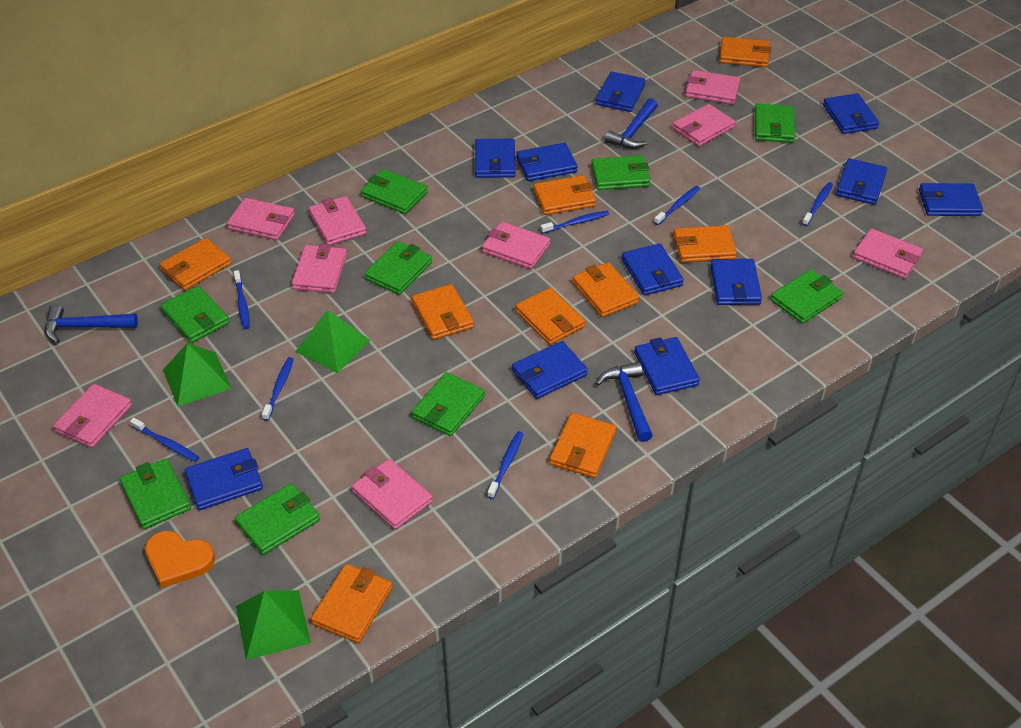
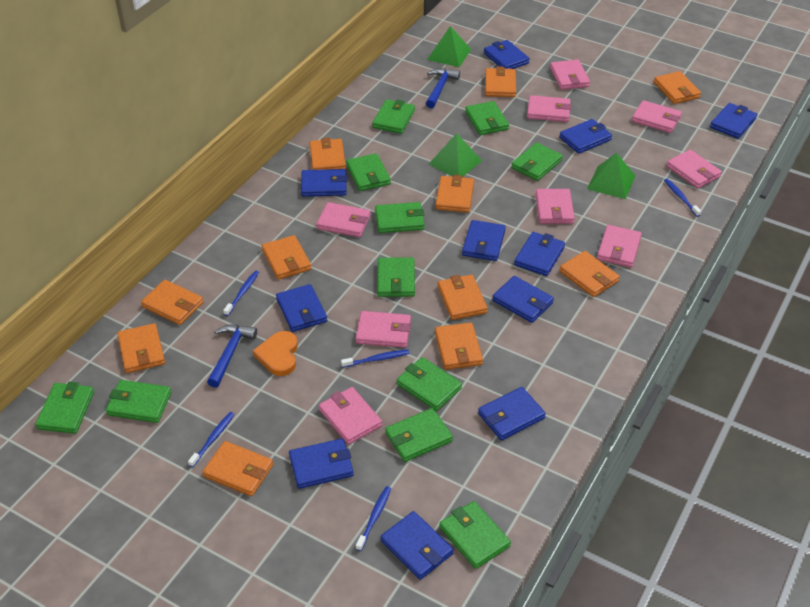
blue hammer: [45,304,138,343] [596,362,653,442] [605,98,658,149] = 3 -> [207,325,257,388] [426,68,460,108] = 2
blue toothbrush: [130,418,199,462] [234,270,250,329] [262,357,294,421] [487,431,523,499] [541,211,609,234] [654,186,700,225] [802,182,833,226] = 7 -> [188,412,234,467] [223,271,259,316] [341,350,409,368] [356,486,391,551] [664,178,701,217] = 5
green wallet: [120,458,191,529] [160,286,230,343] [235,483,320,555] [361,169,428,214] [365,241,432,295] [411,372,485,436] [591,155,650,190] [755,104,795,143] [771,269,843,324] = 9 -> [35,382,94,434] [106,380,171,423] [346,153,391,191] [372,100,415,134] [375,202,425,233] [377,258,415,297] [385,408,453,462] [397,357,462,411] [439,501,511,569] [465,101,509,135] [511,142,563,181] = 11
orange wallet: [159,238,232,290] [311,564,393,643] [412,284,474,340] [515,287,585,345] [533,175,596,215] [549,413,616,478] [572,262,639,317] [673,225,737,263] [720,37,771,67] = 9 -> [117,323,165,373] [141,280,203,325] [203,441,273,496] [262,235,311,279] [310,137,346,170] [435,175,474,213] [435,322,483,370] [438,275,488,320] [485,67,516,97] [559,251,620,297] [654,71,701,104] = 11

